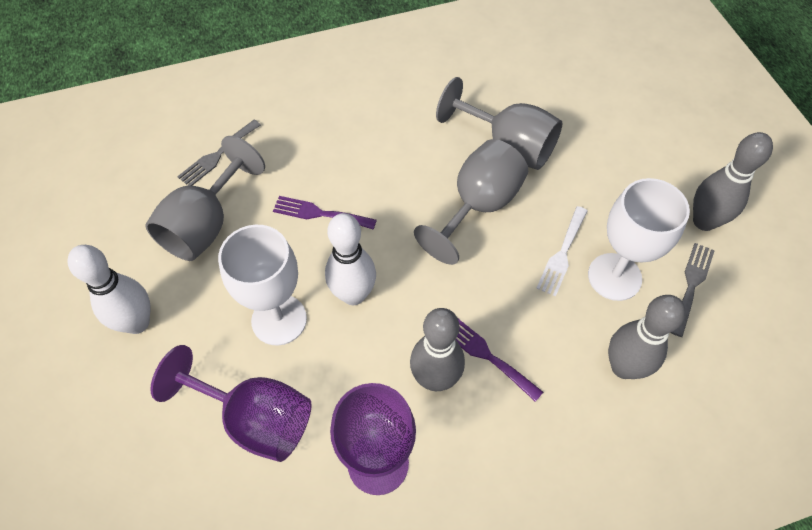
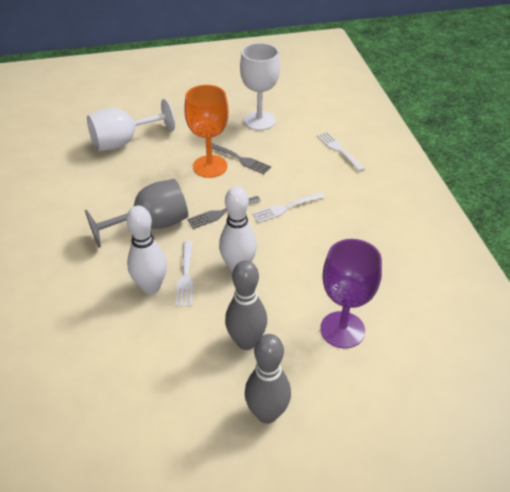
grey bowling pin: [410,308,465,391] [608,295,686,379] [693,132,773,231] = 3 -> [225,260,267,350] [245,334,291,424] = 2
grey goblet: [145,136,265,261] [414,139,528,265] [436,77,562,170] = 3 -> [85,179,188,248] = 1
orange goblet: none = 0 -> [184,85,229,178] = 1
purple fork: [273,196,377,230] [455,319,543,402] = 2 -> none = 0
purple goblet: [150,345,312,462] [330,383,416,495] = 2 -> [320,239,382,348] = 1
white fork: [536,206,587,297] = 1 -> [175,241,194,307] [252,192,324,223] [317,132,365,172] = 3

